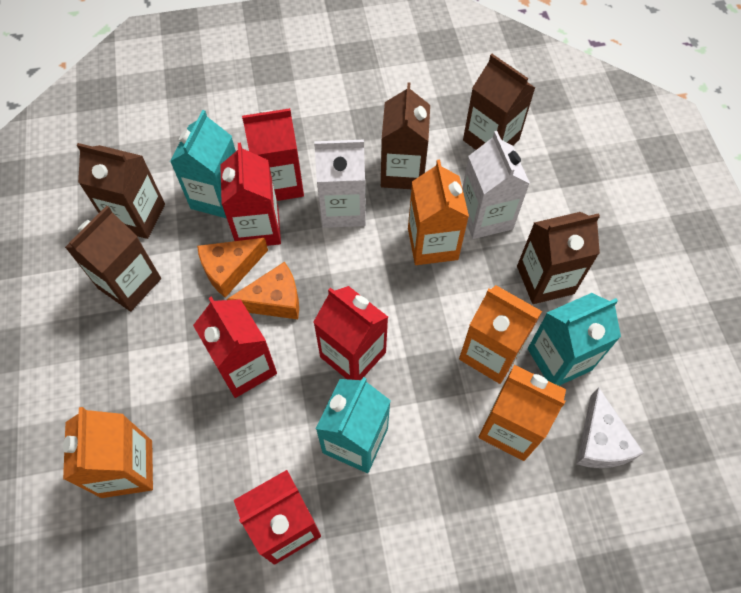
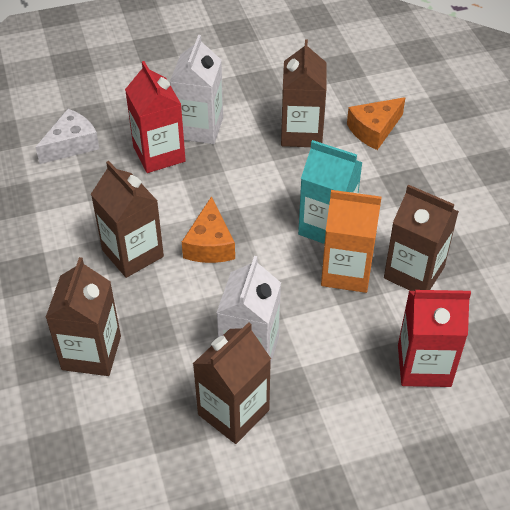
orange carton: [63,407,153,498] [408,159,469,265] [459,285,542,384] [479,365,566,461] = 4 -> [321,190,382,293] = 1
red carton: [193,297,277,398] [220,143,281,246] [234,470,321,565] [242,108,304,201] [313,286,388,380] = 5 -> [125,61,186,173] [398,290,471,387] = 2
turquoise carton: [170,110,236,218] [316,377,391,473] [528,293,621,386] = 3 -> [298,140,363,244] = 1

